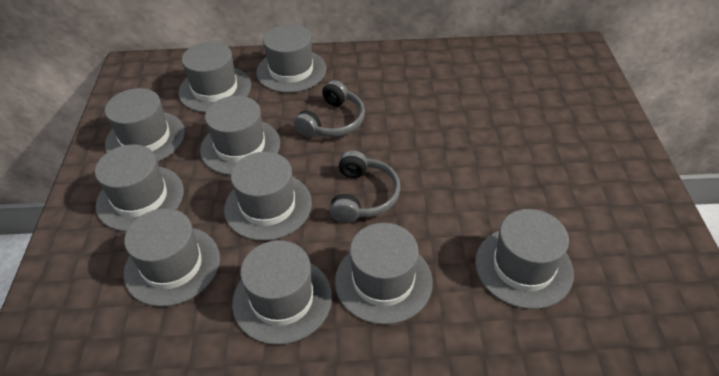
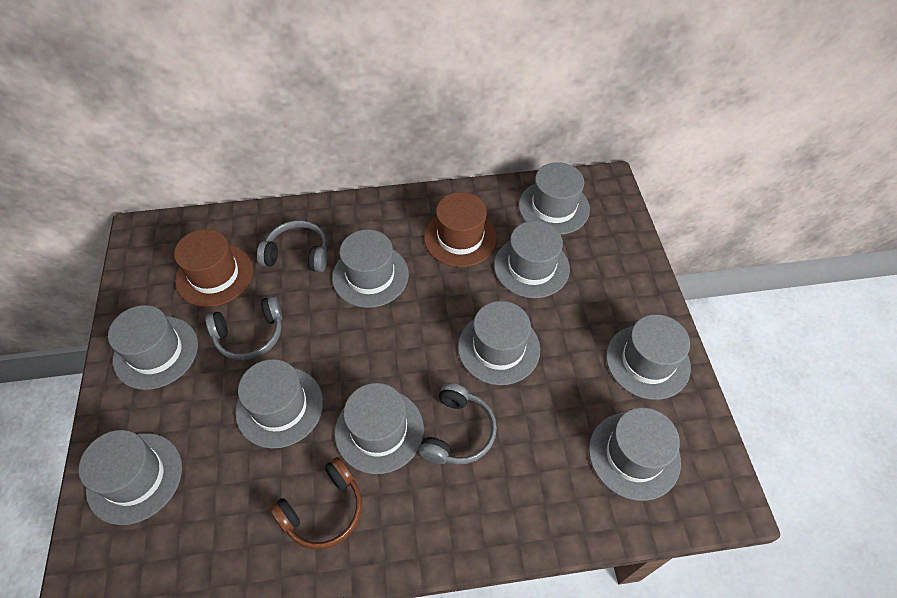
brown hat: none = 0 -> [174,229,253,307] [424,192,497,267] = 2
brown headphones: none = 0 -> [269,457,362,549] = 1
grey headphones: [294,80,365,138] [330,150,401,223] = 2 -> [205,296,282,360] [257,220,328,272] [419,383,497,465] = 3

